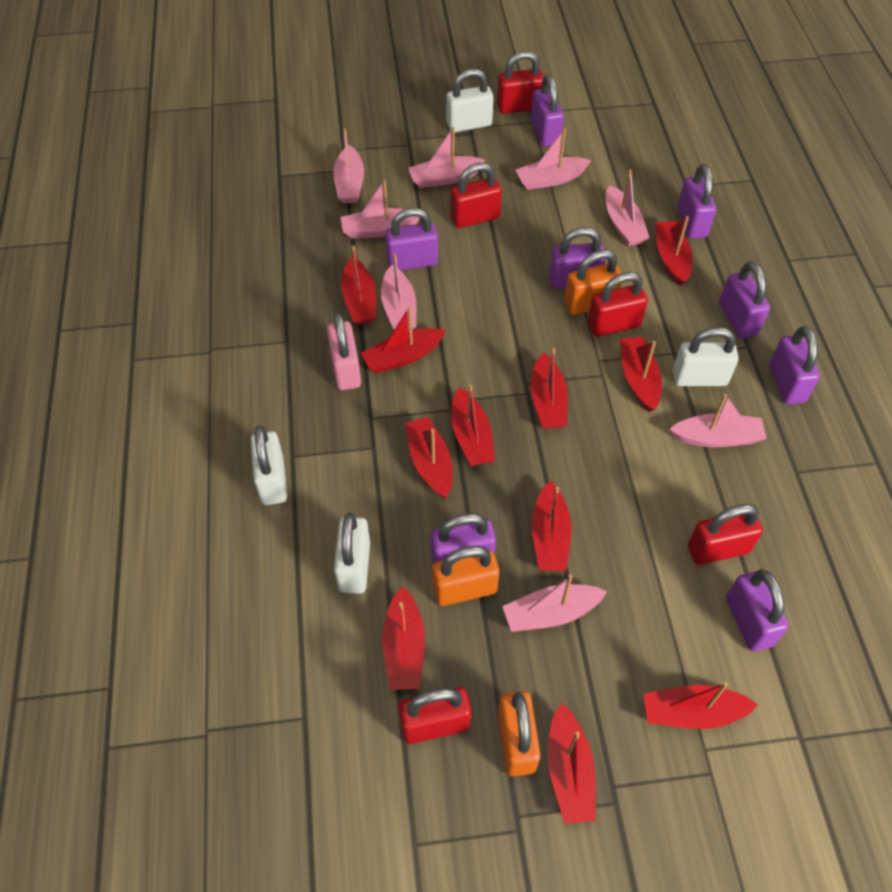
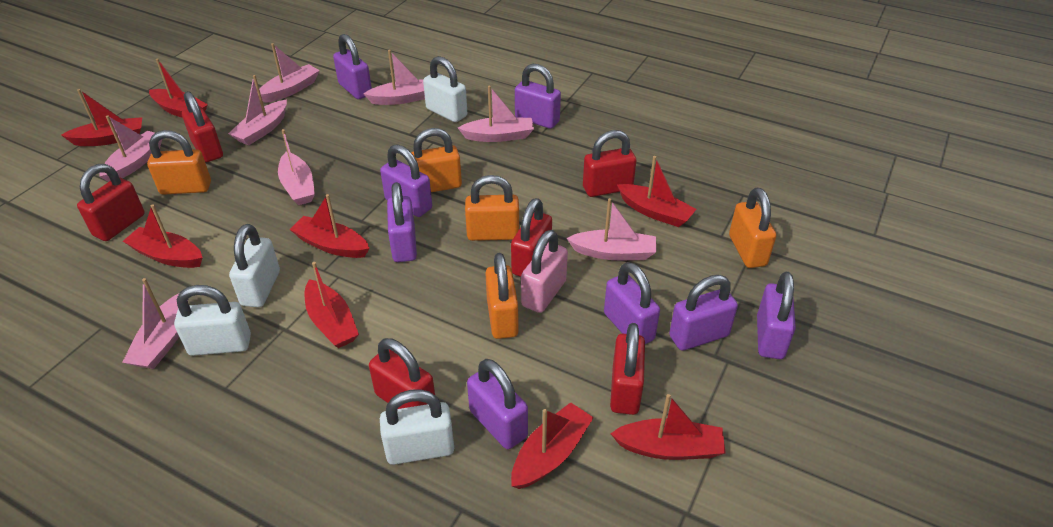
orange padlock: [432,546,499,606] [498,691,541,776] [564,250,622,315] = 3 -> [147,130,211,195] [411,128,462,192] [465,175,519,241] [486,253,519,339] [729,188,776,268] = 5
red boat: [341,245,376,324] [361,307,446,373] [382,586,425,690] [405,417,453,498] [451,384,495,466] [531,348,568,429] [531,481,571,571] [547,703,596,824] [620,336,662,412] [643,682,758,729] [655,216,693,286] = 11 -> [61,89,142,146] [123,204,203,268] [149,58,208,117] [289,194,370,258] [305,262,359,348] [511,402,594,489] [610,394,726,460] [617,156,696,227] = 8
red padlock: [398,687,471,744] [450,163,502,228] [497,51,544,114] [587,272,648,337] [688,504,763,565] = 5 -> [77,164,145,241] [182,91,223,162] [369,338,435,409] [511,198,552,277] [583,130,637,197] [610,323,645,415] = 6

